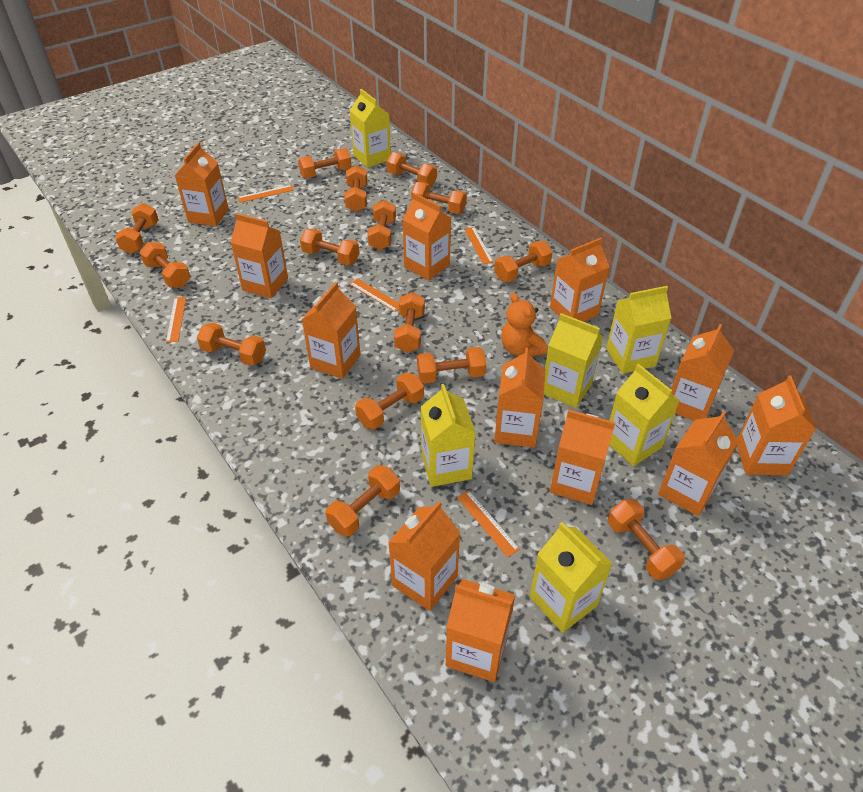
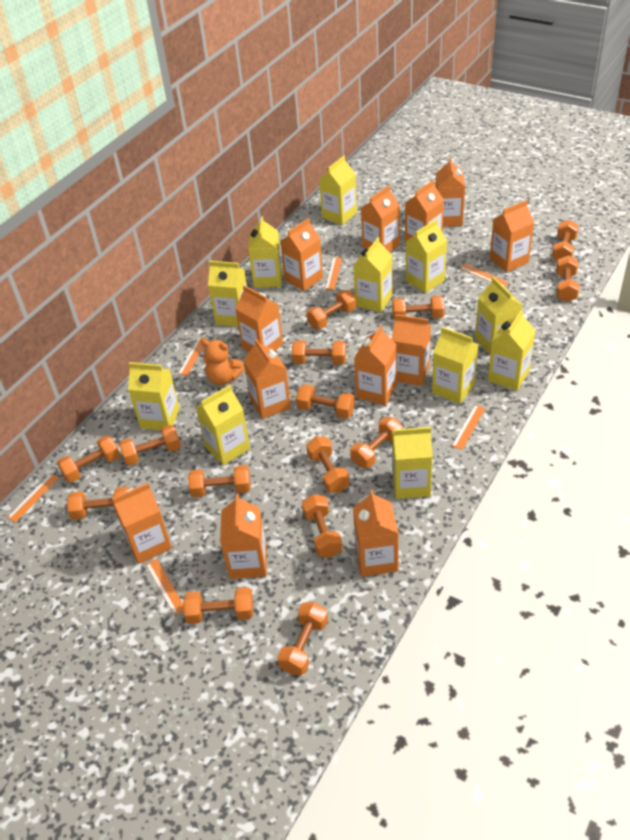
orange ruler: [166,297,186,343] [238,185,294,203] [349,278,399,312] [457,491,520,557] [465,227,493,264] = 5 -> [7,473,59,522] [146,559,184,615] [178,337,208,376] [325,257,342,290] [452,405,486,450] [460,264,509,287] = 6
yellow carton: [349,89,391,168] [421,384,476,487] [530,522,613,633] [544,313,603,408] [606,286,671,374] [609,364,680,466] = 6 -> [128,362,180,430] [196,385,250,465] [208,261,247,327] [248,216,283,288] [319,156,357,225] [353,237,392,312] [392,427,433,499] [406,219,447,293] [432,327,478,404] [475,277,522,355] [488,310,536,391] = 11

